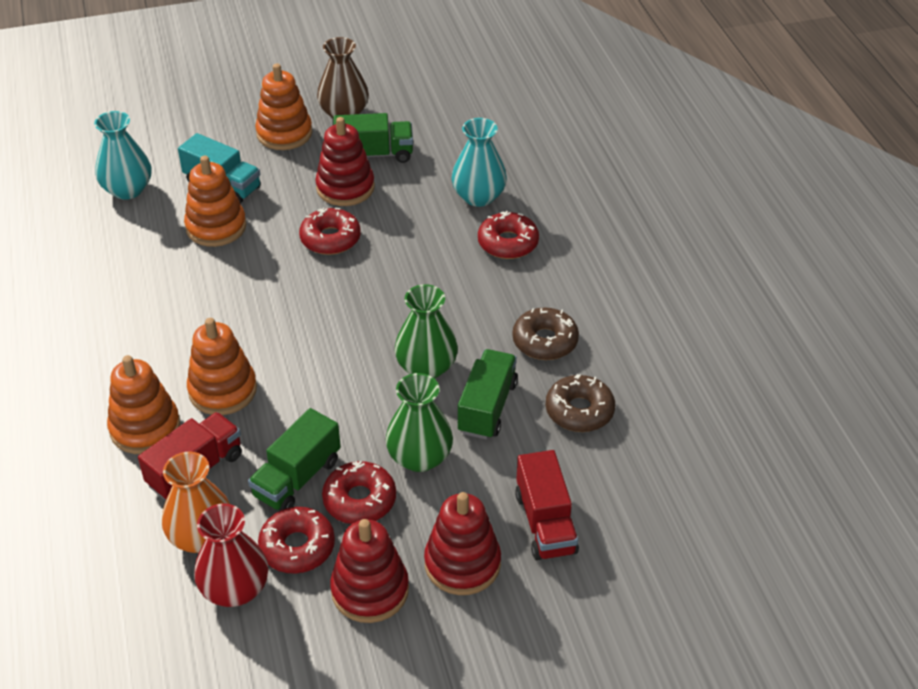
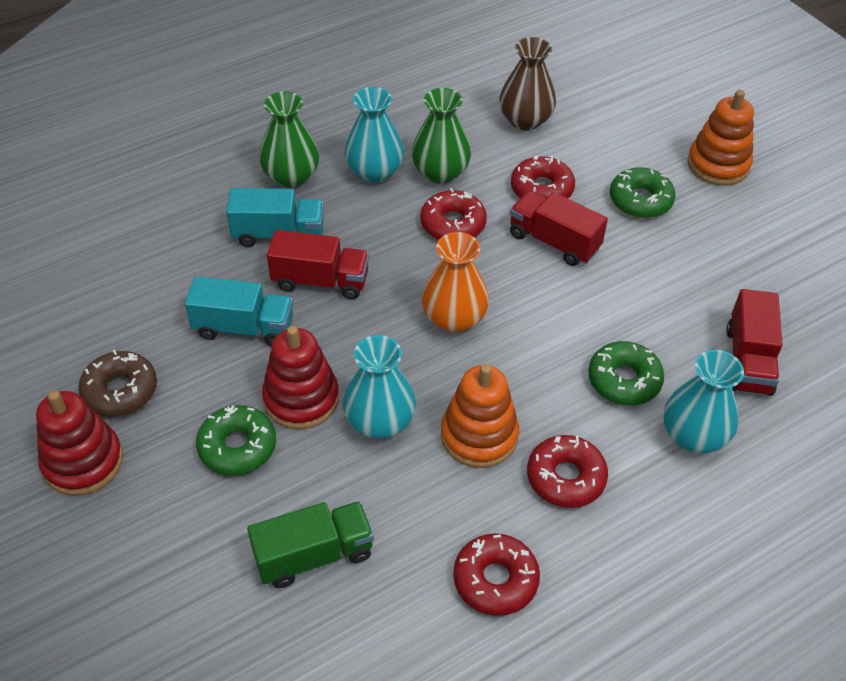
brown donut: [513,308,579,360] [546,374,615,432] = 2 -> [78,350,157,417] = 1
green donut: none = 0 -> [196,405,276,476] [588,341,664,405] [610,167,675,218] = 3
green truck: [248,408,341,511] [333,113,413,163] [458,349,518,440] = 3 -> [247,501,374,588] = 1
orange stacking toy: [107,355,180,454] [184,156,246,247] [187,318,257,415] [255,64,312,150] = 4 -> [441,364,519,468] [687,90,754,186] = 2
red stacking toy: [315,117,375,206] [330,519,409,623] [424,492,501,595] = 3 -> [36,390,123,496] [262,326,339,429] = 2
red truck: [138,412,242,501] [515,450,579,560] = 2 -> [267,230,369,299] [510,191,608,266] [726,289,783,396] = 3
red vase: [194,504,268,607] = 1 -> none = 0
turquoise truck: [178,133,261,204] = 1 -> [185,276,293,347] [226,188,324,247] = 2
turquoise vase: [94,111,151,200] [451,118,507,207] = 2 -> [343,335,416,439] [344,87,404,183] [664,350,744,453] = 3

